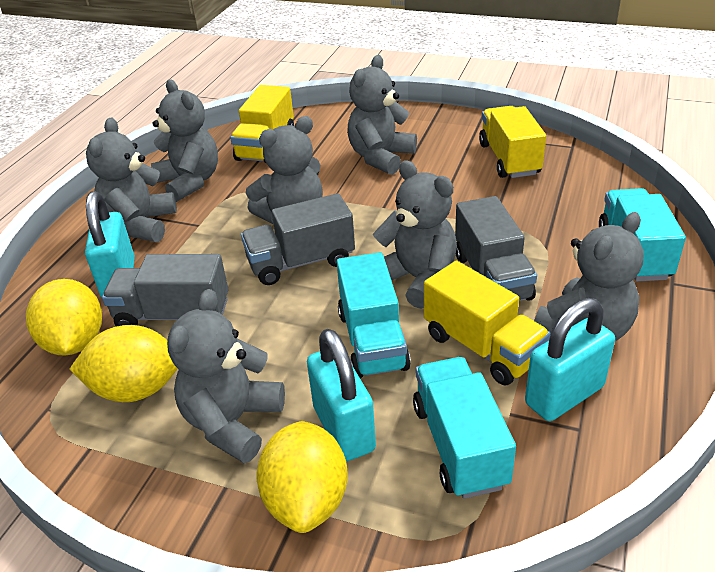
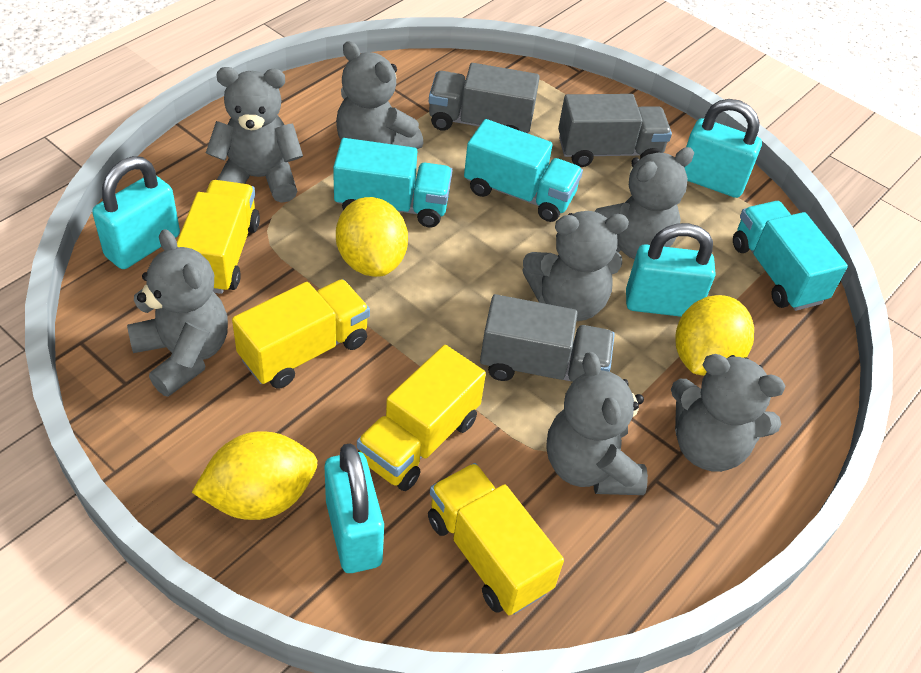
turquoise padlock: [85,191,135,297] [307,329,376,461] [525,298,615,421] = 3 -> [92,156,180,269] [325,444,384,573] [626,223,716,317] [684,99,762,198] = 4
yellow truck: [230,85,294,163] [424,261,551,385] [479,106,546,178] = 3 -> [177,180,260,294] [232,279,370,389] [357,345,486,491] [428,463,564,615] = 4

